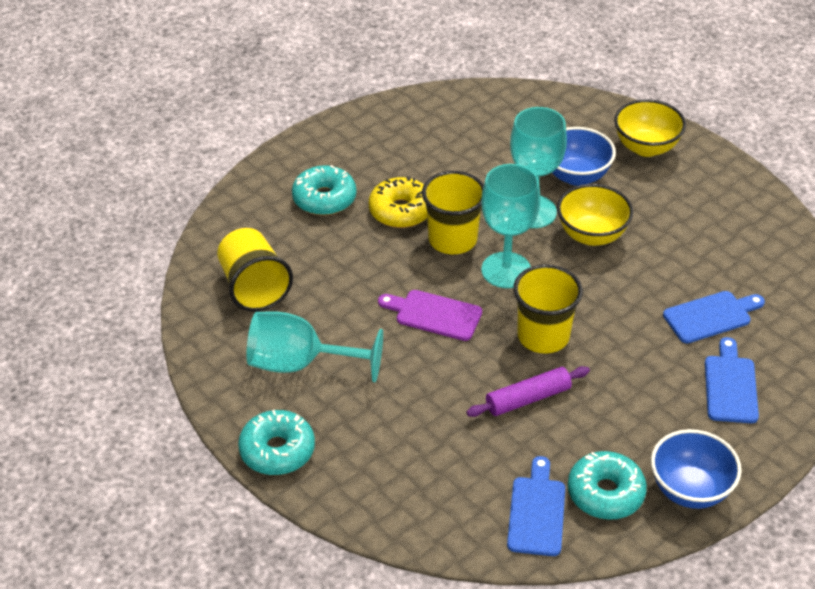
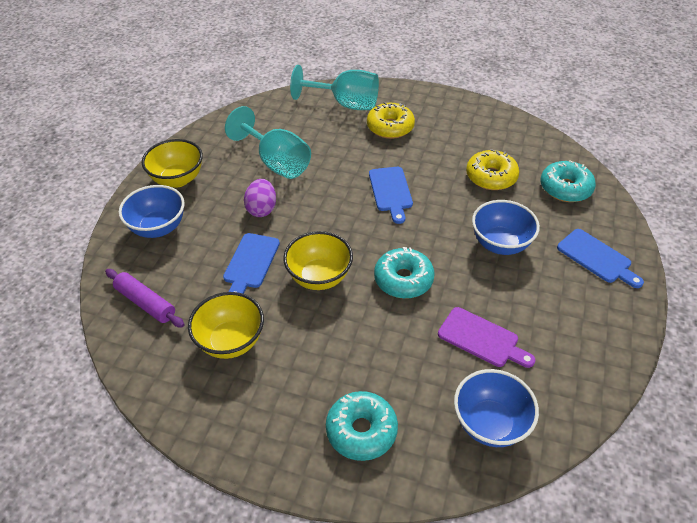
blue bowl: [552,127,616,186] [651,429,742,509] = 2 -> [119,185,184,238] [454,369,539,447] [472,200,540,255] = 3
purple egg: none = 0 -> [244,179,276,217] = 1
turquoise goblet: [247,312,383,382] [482,164,540,288] [510,107,567,228] = 3 -> [225,106,311,179] [290,65,379,110] = 2
yellow bowl: [557,184,633,246] [614,99,686,157] = 2 -> [142,139,203,188] [188,292,264,359] [283,231,353,290] = 3
yellow cup: [217,228,293,312] [422,171,484,254] [513,264,583,354] = 3 -> none = 0
yellow donut: [369,176,427,228] = 1 -> [367,102,415,139] [466,149,519,190] = 2

